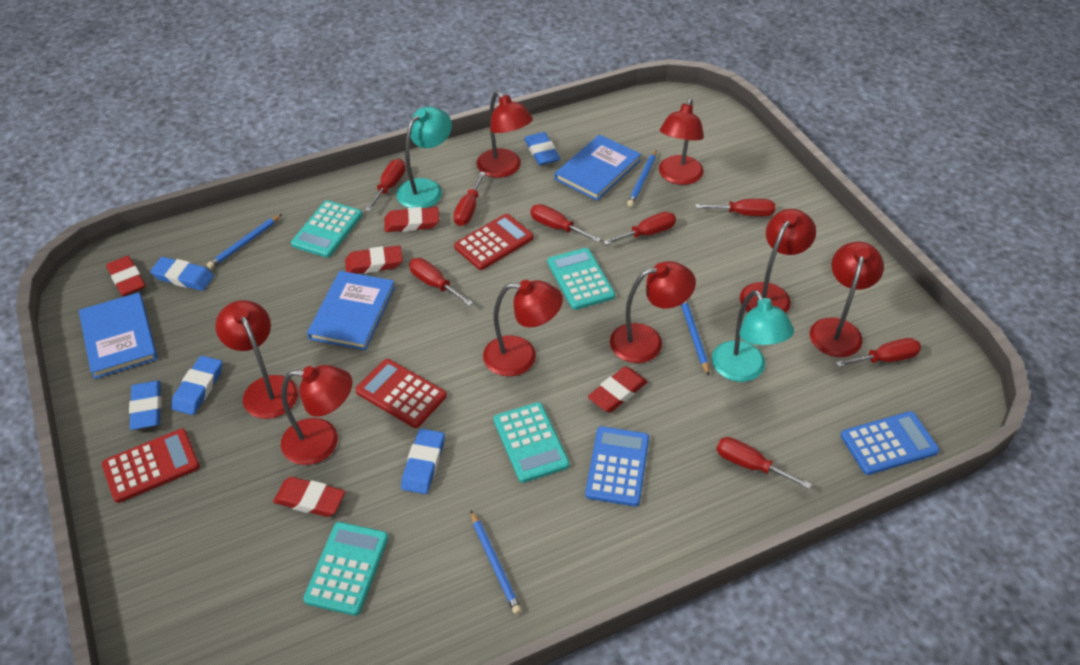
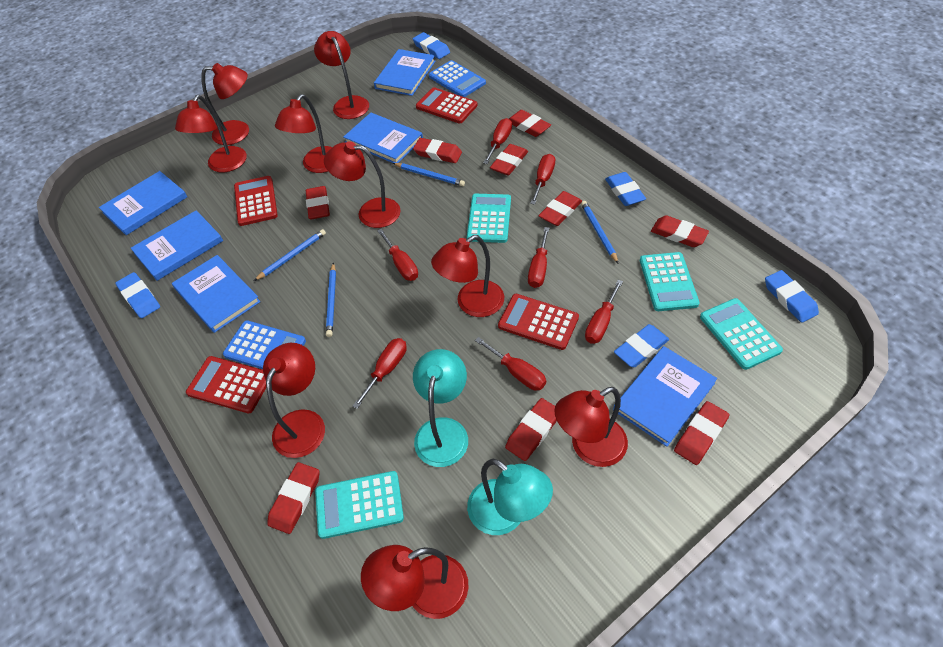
blue book: [79,293,158,379] [307,271,395,350] [555,135,641,201] = 3 -> [99,171,187,235] [131,210,223,281] [172,255,261,333] [344,113,423,163] [374,49,435,96] [613,346,717,447] = 6
red calculator: [102,429,200,503] [355,359,447,428] [454,214,534,270] = 3 -> [186,356,266,413] [234,176,278,226] [416,87,478,124] [498,294,579,350] = 4
red eraser: [106,256,145,296] [273,477,345,517] [345,245,403,274] [384,207,439,232] [588,366,648,412] = 5 -> [267,462,320,534] [306,186,330,220] [413,138,462,163] [490,144,528,175] [505,398,557,461] [509,110,551,137] [538,191,582,226] [651,215,709,247] [674,401,729,465] = 9
red lamp: [215,300,298,419] [281,365,352,465] [477,91,533,178] [483,280,563,377] [610,261,696,363] [659,98,704,185] [740,209,816,313] [810,242,884,357] = 8 -> [175,95,247,172] [201,63,249,145] [263,343,325,458] [275,94,332,173] [314,31,369,119] [324,141,401,228] [361,545,469,619] [431,235,504,317] [554,387,628,467] = 9
red screwdriver: [365,159,406,212] [409,258,473,306] [453,172,486,226] [531,204,601,243] [603,212,676,245] [695,199,775,216] [716,437,812,489] [835,338,921,367] = 8 -> [352,338,407,409] [377,229,418,281] [475,337,546,391] [483,118,512,164] [528,227,549,288] [530,154,555,205] [585,280,623,344] = 7

